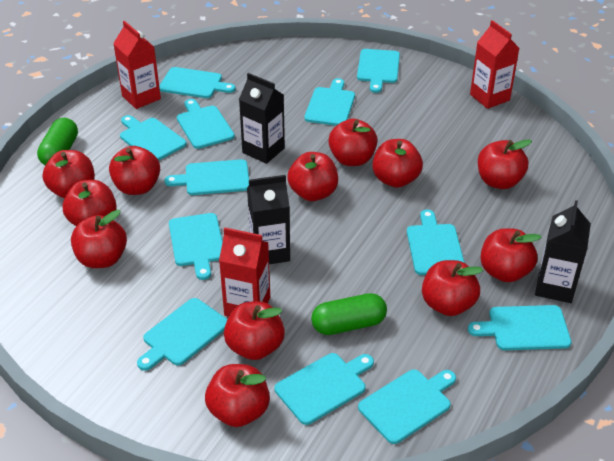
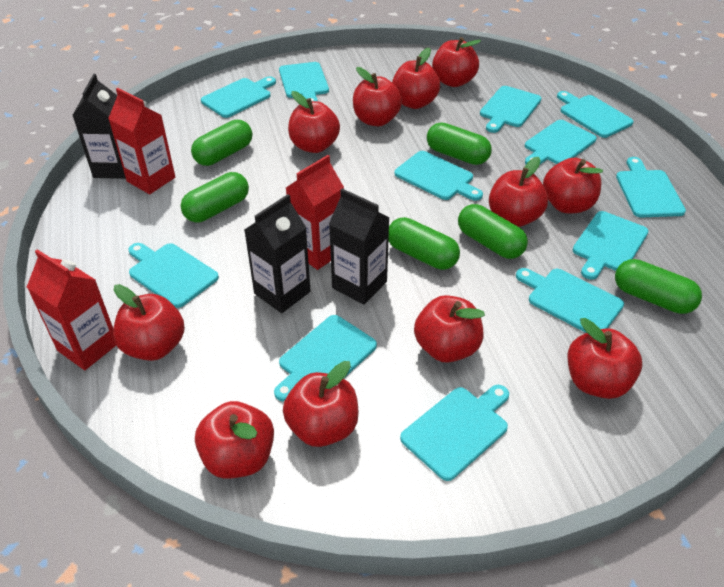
green capsule: [37,118,78,165] [311,293,387,335] = 2 -> [181,172,249,222] [191,120,252,166] [388,217,460,270] [427,123,492,165] [458,204,528,259] [615,259,702,314] = 6
red apple: [42,150,95,198] [63,180,117,226] [71,209,127,268] [109,146,160,195] [205,364,270,427] [224,301,285,360] [287,152,338,201] [328,119,377,166] [372,139,423,188] [422,260,483,316] [478,140,532,189] [480,228,542,282] = 12 -> [113,284,185,361] [195,401,274,479] [283,361,358,447] [288,91,340,153] [353,67,402,126] [392,48,440,109] [414,295,485,363] [432,37,481,87] [489,157,548,227] [543,158,603,213] [567,318,642,399] = 11

